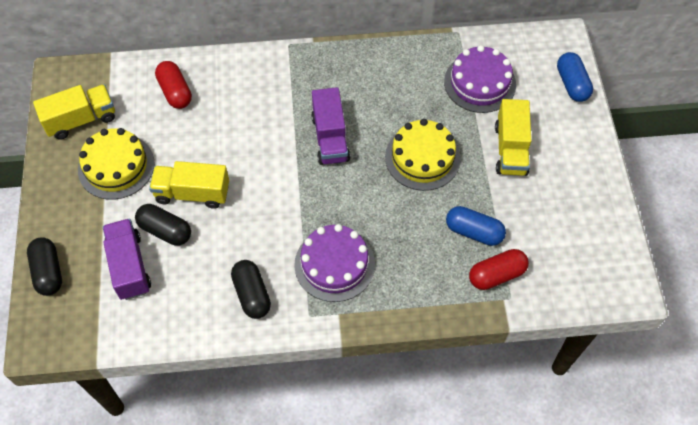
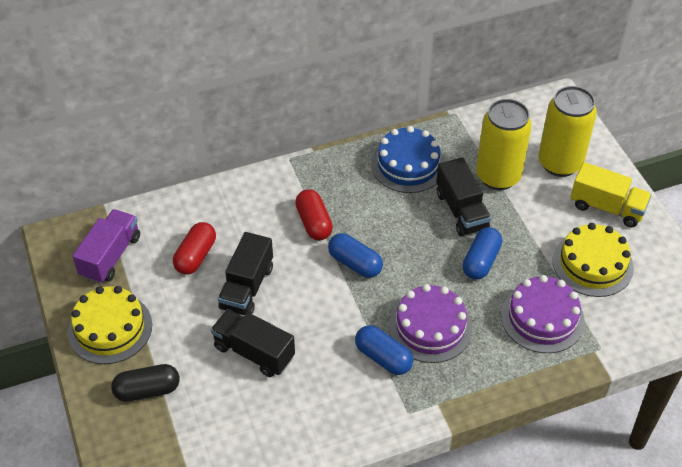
black capsule: [27,237,62,296] [135,204,191,246] [231,260,271,319] = 3 -> [111,364,180,402] = 1
black truck: none = 0 -> [211,309,295,377] [218,232,273,315] [436,157,491,236] = 3
blue cake: none = 0 -> [371,126,445,193] = 1
blue capsule: [446,206,506,246] [557,52,593,102] = 2 -> [328,233,383,278] [355,325,413,375] [462,227,502,280] = 3
purple truck: [103,219,151,300] [311,87,350,165] = 2 -> [72,209,140,284] = 1
yellow can: none = 0 -> [476,99,532,190] [538,86,597,177] = 2
yellow truck: [33,84,115,140] [149,161,229,209] [495,99,531,176] = 3 -> [570,162,652,227] = 1

